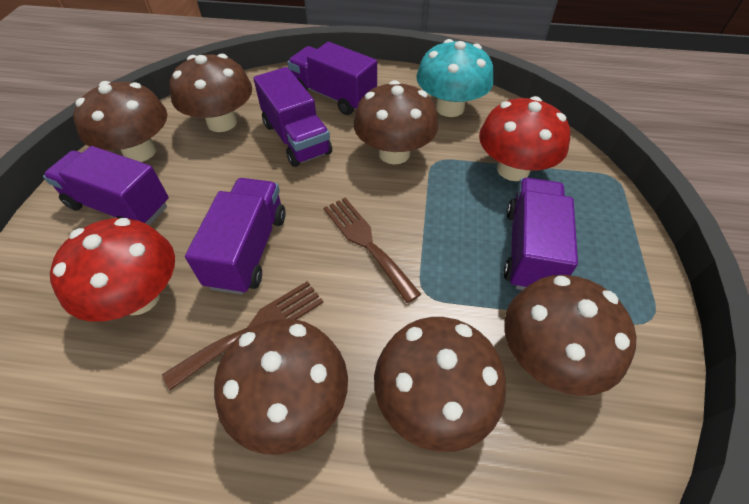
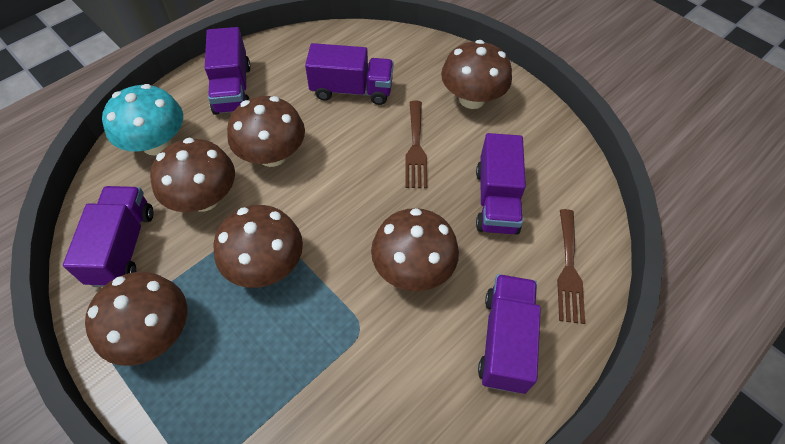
red mushroom: [50,218,175,322] [479,96,570,181] = 2 -> none = 0

